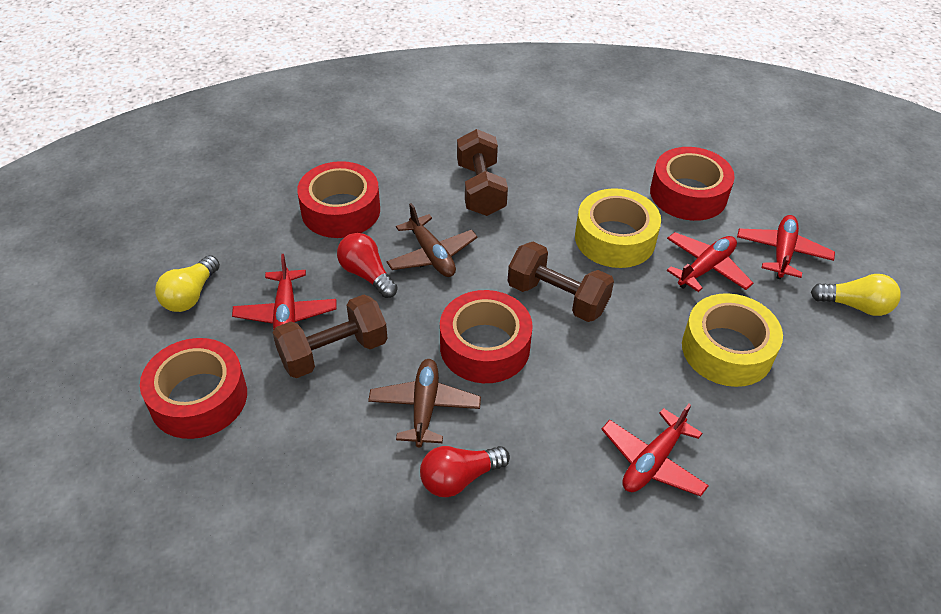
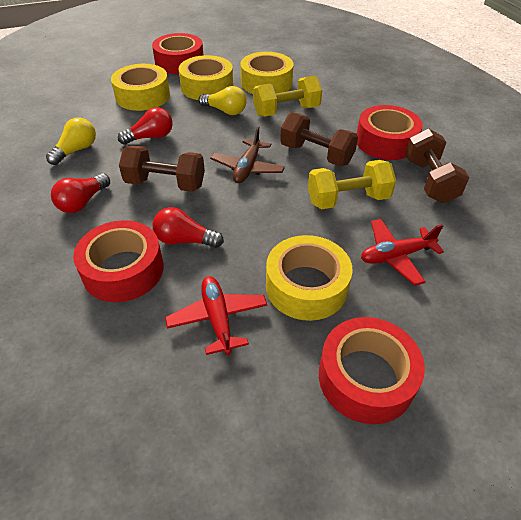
brown plane: [368,359,481,447] [387,203,478,277] = 2 -> [210,127,285,183] = 1
red light bulb: [337,233,398,298] [420,446,510,497] = 2 -> [51,173,110,213] [118,107,173,145] [153,207,224,248] = 3
red plane: [232,254,337,330] [601,404,709,496] [667,232,753,292] [737,215,835,279] = 4 -> [165,276,267,355] [361,219,444,286] = 2
yellow dumbbell: none = 0 -> [253,75,322,117] [308,160,396,209] = 2
yellow tape: [575,188,661,268] [682,293,783,387] = 2 -> [111,64,170,111] [178,55,233,100] [240,52,294,94] [266,235,353,321] = 4

